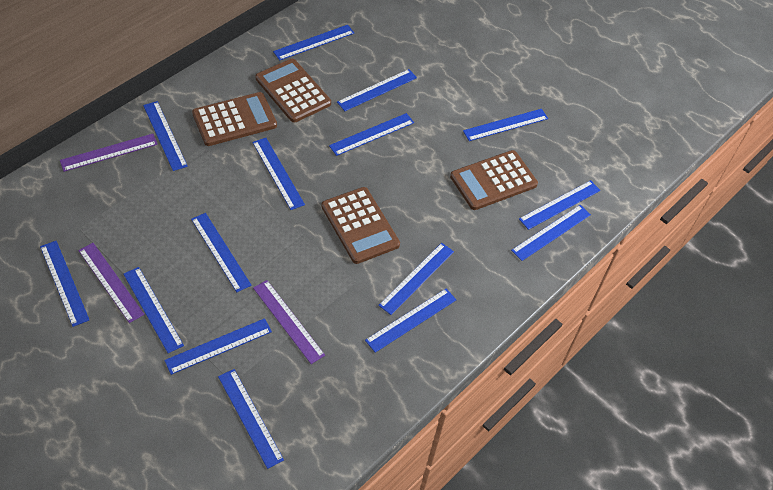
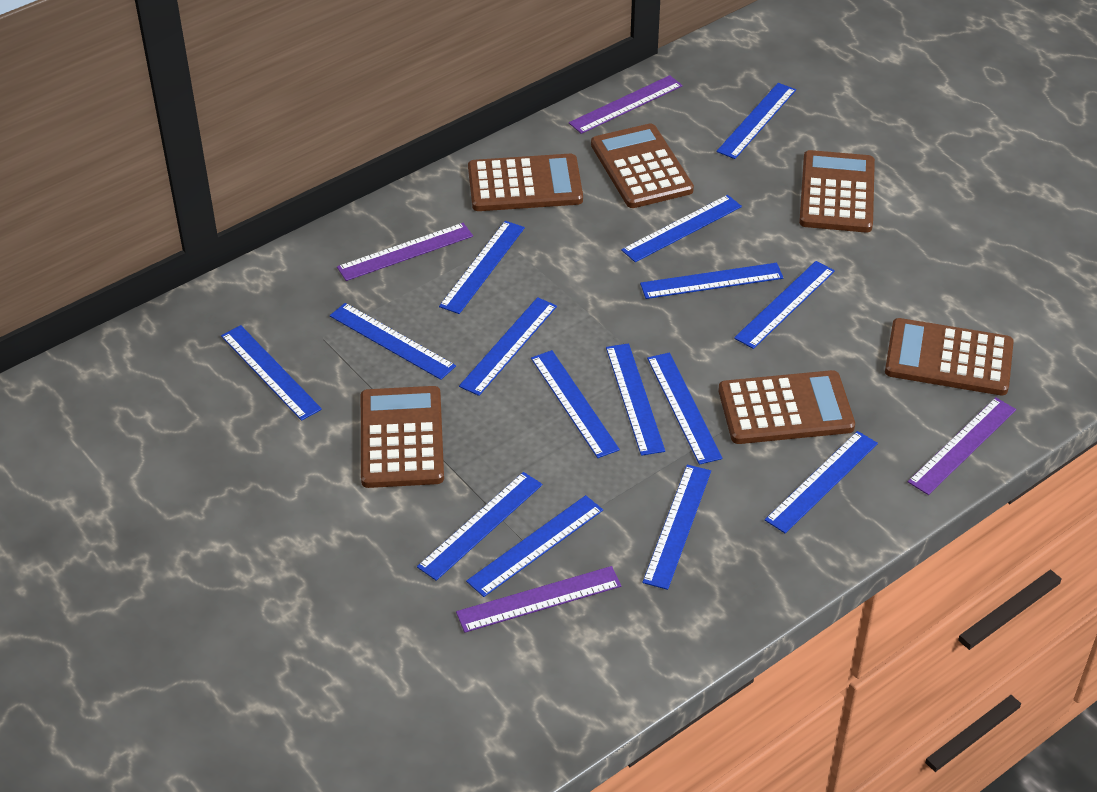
brown calculator: [192,92,277,146] [256,59,331,123] [321,187,400,264] [450,150,538,210] = 4 -> [361,386,444,488] [468,154,583,211] [591,123,694,208] [718,370,855,444] [799,150,875,233] [885,318,1014,395] = 6
purple ruler: [60,134,158,172] [78,243,144,323] [253,280,325,364] = 3 -> [337,223,473,281] [456,566,621,633] [569,75,683,134] [908,397,1016,495] = 4

